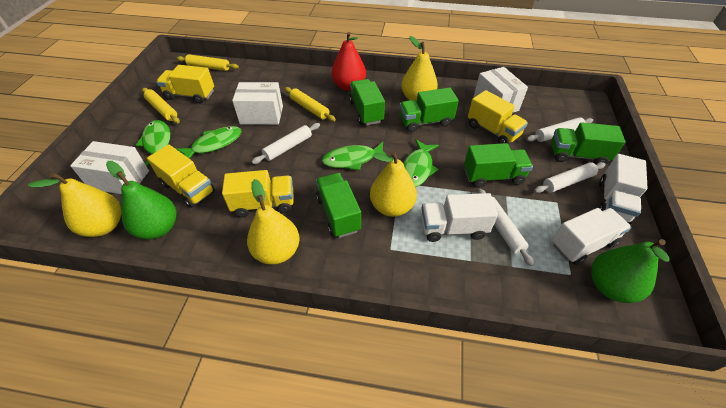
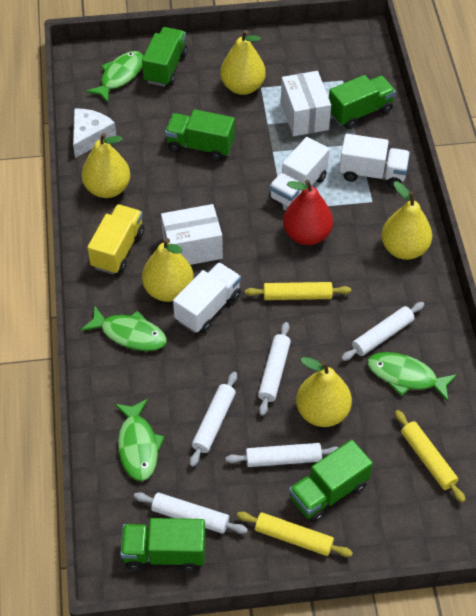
green pear: [106,161,177,239] [591,239,669,303] = 2 -> none = 0
white box: [70,141,149,194] [232,82,283,125] [474,67,528,113] = 3 -> [161,204,223,265] [281,71,331,136] = 2
white cheese: none = 0 -> [73,108,117,158] = 1
white rolling pin: [252,123,320,164] [478,188,534,266] [526,117,593,142] [534,162,606,193] = 4 -> [134,492,248,534] [190,372,237,467] [226,443,339,467] [258,322,291,416] [341,302,425,361] = 5
yellow pear: [27,173,122,237] [247,179,300,265] [370,151,417,217] [401,36,438,102] = 4 -> [81,133,131,198] [142,238,194,302] [220,30,266,95] [296,357,352,427] [381,181,432,260] = 5
yellow truck: [147,144,215,208] [156,65,214,103] [222,170,294,217] [468,90,528,144] = 4 -> [87,204,144,275] = 1

